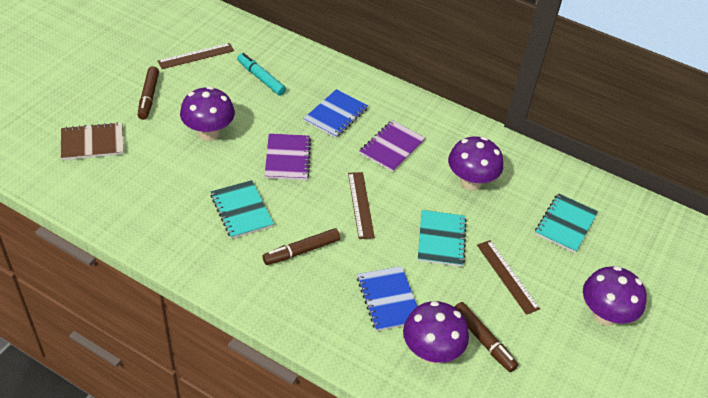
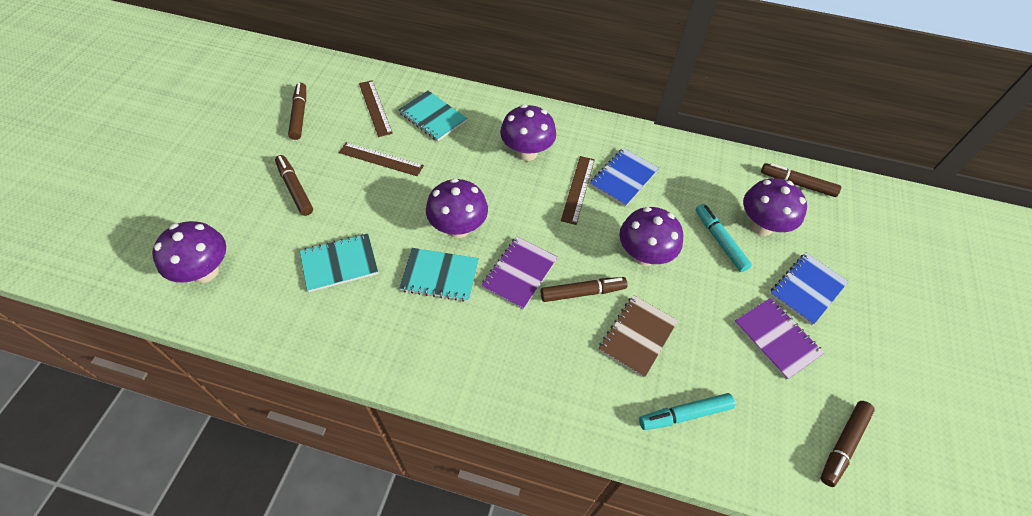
brown marker: [138,66,159,120] [263,228,340,265] [455,302,518,372] = 3 -> [275,155,313,216] [288,83,306,140] [541,277,627,302] [761,163,841,197] [821,401,875,487] = 5
purple mushroom: [180,86,235,141] [403,301,469,363] [448,136,503,190] [583,266,647,326] = 4 -> [152,221,226,283] [426,178,488,238] [500,104,556,161] [619,207,683,266] [743,178,807,236] = 5
turquoise marker: [237,53,286,96] = 1 -> [639,393,735,430] [696,204,752,272] = 2

